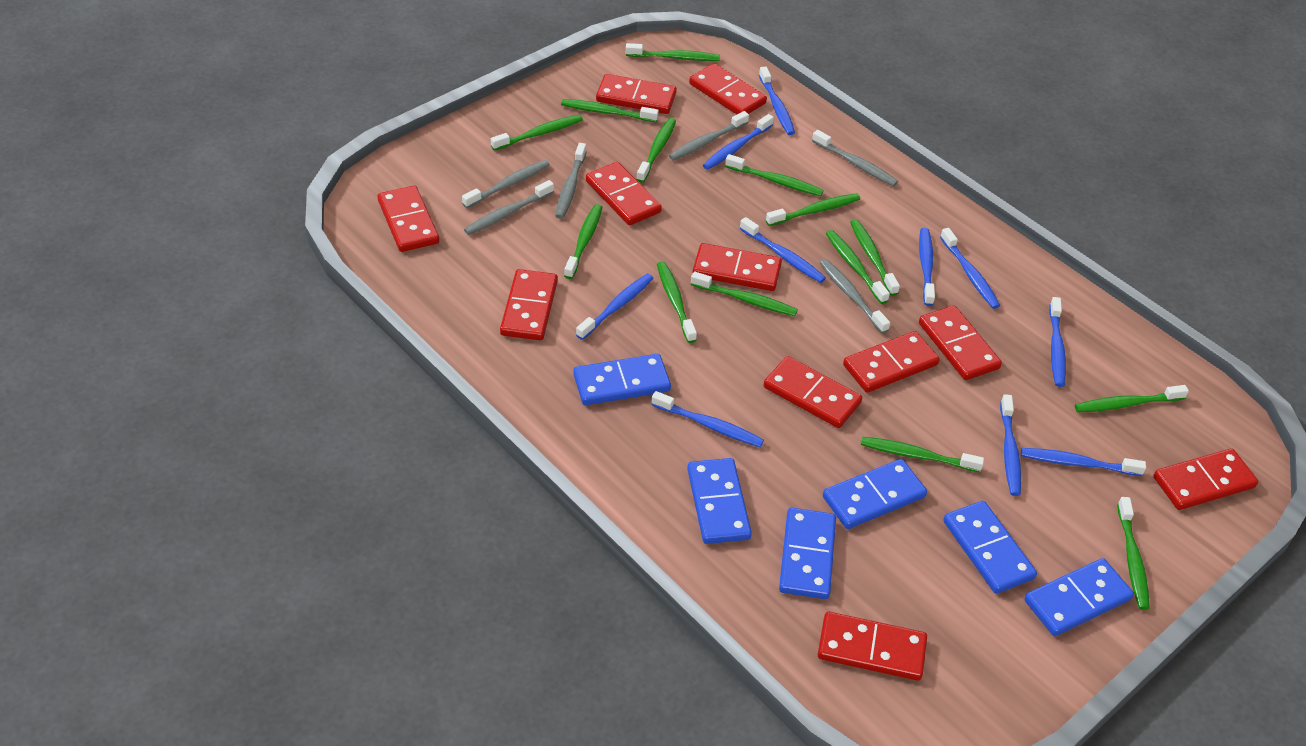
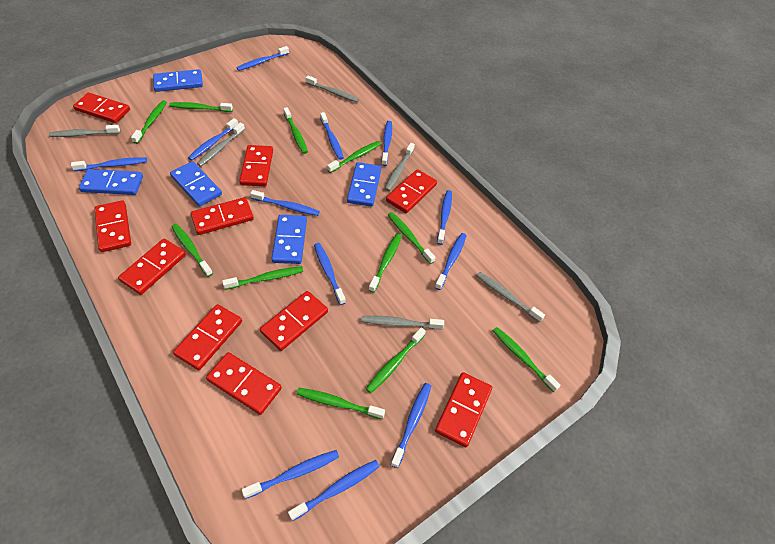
blue domino: [573,354,671,405] [687,458,752,544] [779,508,836,599] [823,459,927,529] [943,501,1037,594] [1025,558,1134,636] = 6 -> [79,169,143,195] [153,69,203,92] [170,161,222,206] [271,215,307,264] [347,162,381,207] = 5
blue toothbrush: [576,274,654,340] [651,391,764,447] [703,114,774,170] [740,217,826,283] [759,67,795,135] [919,228,935,306] [940,228,1000,309] [1000,394,1021,496] [1021,448,1146,476] [1049,297,1066,387] = 10 -> [71,157,147,171] [188,118,238,161] [237,46,289,71] [242,450,339,499] [250,190,320,216] [288,460,380,521] [314,243,346,305] [320,112,344,160] [381,121,392,166] [391,383,431,468] [435,233,467,290] [437,190,452,245] = 12
green toothbrush: [491,115,583,151] [561,99,659,122] [564,204,603,279] [626,43,720,61] [636,118,676,183] [657,261,697,343] [691,271,798,316] [725,154,824,196] [766,193,860,226] [826,230,890,304] [850,219,900,296] [861,437,984,472] [1075,385,1189,412] [1117,497,1150,610] = 14 -> [131,100,167,144] [169,102,233,112] [172,224,213,277] [222,266,303,290] [283,107,308,154] [296,388,385,419] [327,141,381,173] [366,327,426,393] [369,233,402,293] [388,212,436,264] [493,327,561,392] = 11
red domino: [378,186,439,252] [500,269,558,340] [586,162,662,225] [596,74,677,114] [689,63,767,114] [692,243,782,291] [764,356,862,428] [818,612,927,681] [843,331,940,393] [919,305,1002,380] [1153,448,1258,510] = 11 -> [73,93,130,123] [94,200,131,252] [118,239,186,295] [173,304,242,370] [191,197,254,235] [206,352,282,415] [239,145,273,186] [260,291,328,351] [386,169,437,213] [435,372,492,447] = 10

